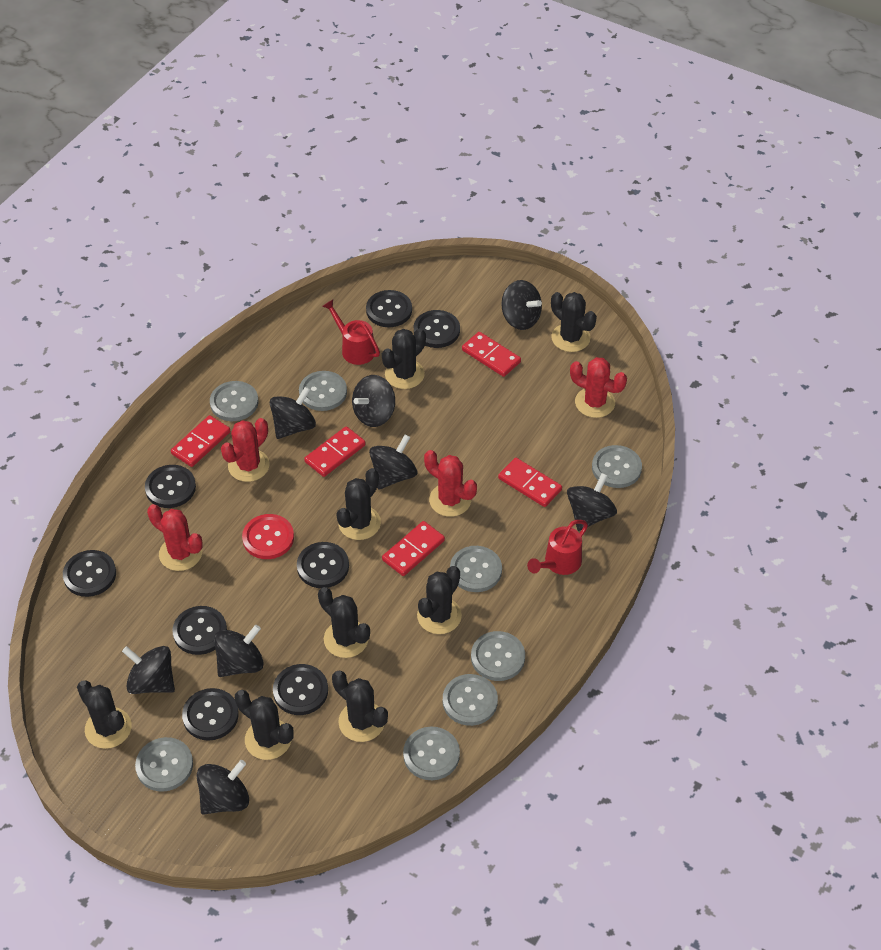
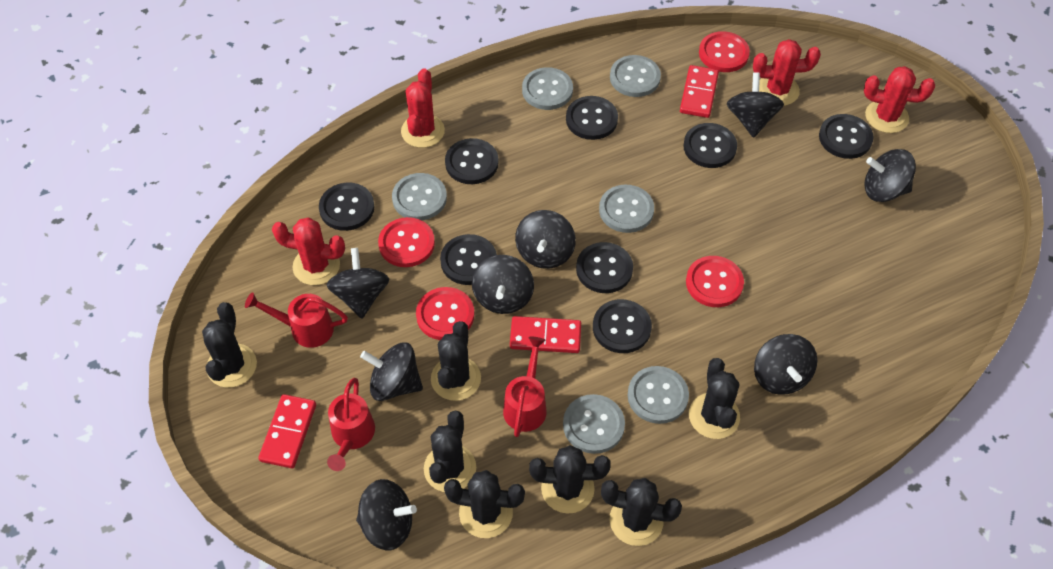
black cactus: [77,680,132,749] [235,690,294,760] [318,587,370,658] [332,671,388,742] [336,468,381,540] [382,328,426,389] [417,566,462,634] [551,292,597,352] = 8 -> [202,302,257,388] [424,411,476,492] [431,321,481,401] [444,470,525,538] [529,445,611,514] [601,478,682,546] [689,358,740,439] = 7
grey button: [135,737,193,792] [210,381,258,421] [299,371,347,411] [403,727,460,780] [443,674,498,726] [450,546,502,592] [471,631,525,681] [592,445,642,488] = 8 -> [392,173,447,220] [522,67,573,110] [563,394,625,454] [599,185,654,233] [610,55,661,97] [627,366,689,424] = 6
red button: [242,514,294,559] = 1 -> [378,217,435,267] [416,287,474,340] [686,256,744,307] [699,31,750,72] = 4
red domino: [171,415,230,467] [304,426,366,477] [382,521,445,576] [462,332,521,377] [498,458,562,507] = 5 -> [258,394,316,468] [510,316,581,353] [680,65,719,118] = 3
red watering can: [322,300,380,365] [527,520,588,575] = 2 -> [245,292,348,348] [327,378,375,471] [503,337,547,437] = 3

